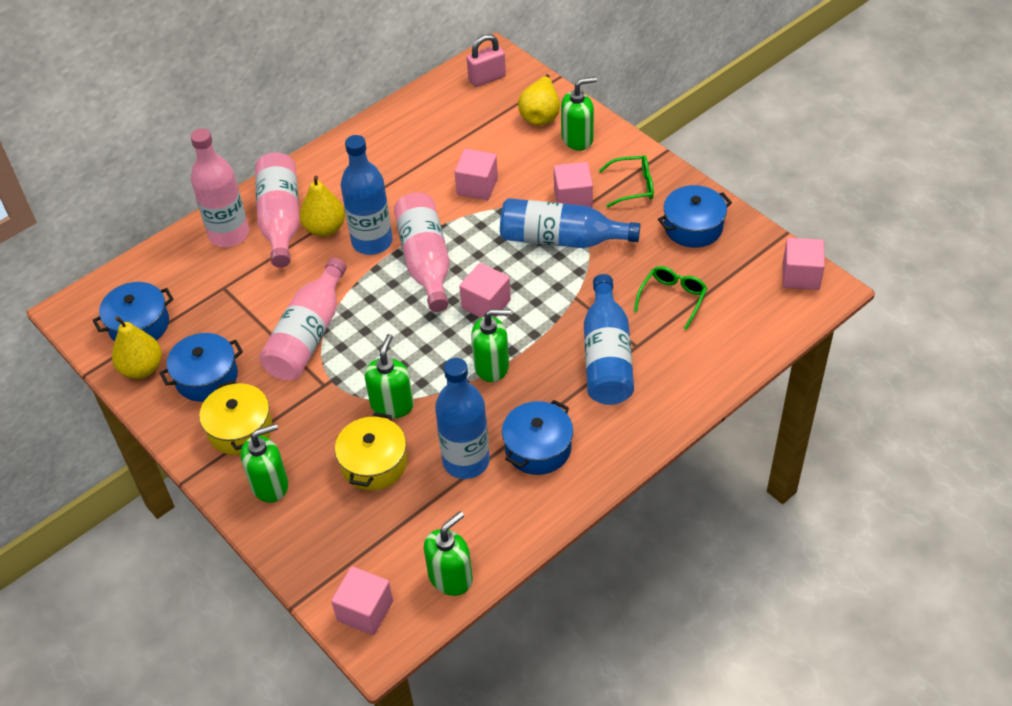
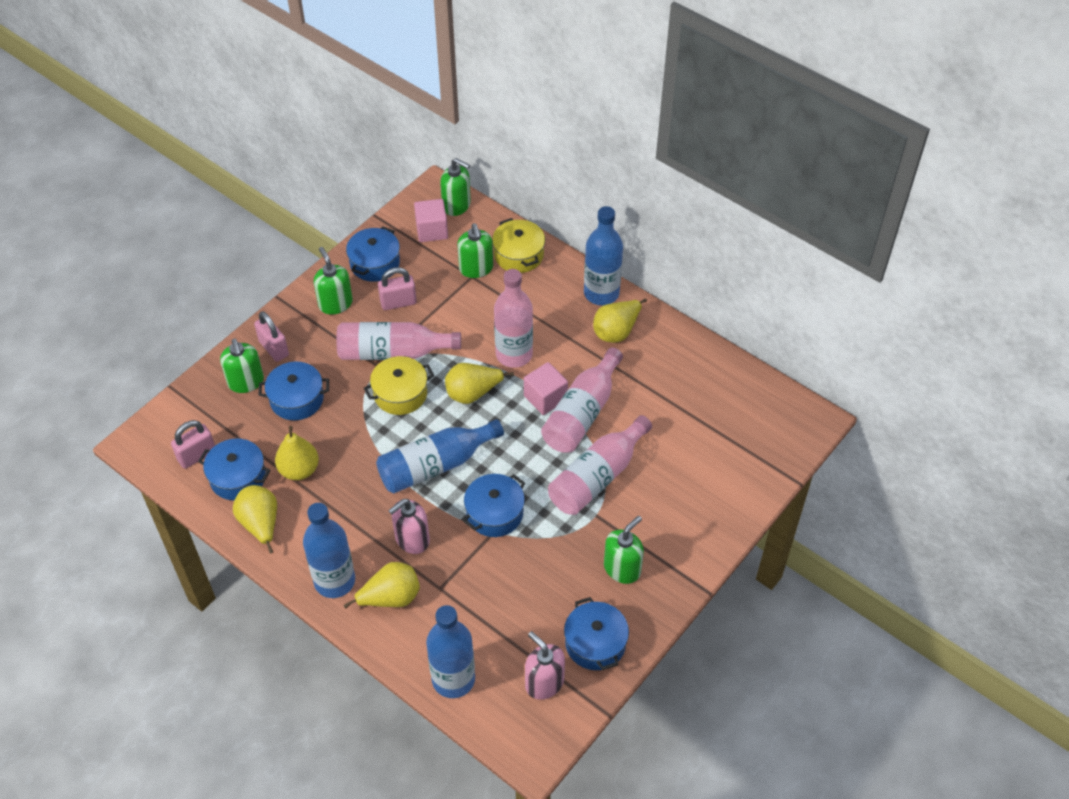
blue pot: [92,282,173,342] [160,333,243,402] [502,400,573,475] [658,185,732,248] = 4 -> [198,439,271,500] [259,362,329,420] [346,226,400,282] [463,474,525,537] [564,597,629,670] = 5
green glasses: [599,155,654,208] [634,266,707,330] = 2 -> none = 0
pink cube: [331,566,393,635] [455,149,498,200] [459,263,511,318] [554,162,593,208] [783,238,825,290] = 5 -> [414,199,448,242] [524,362,568,415] = 2
pink padlock: [467,34,506,87] = 1 -> [171,420,215,469] [254,311,289,362] [378,267,417,310] = 3
pink soap dispenser: none = 0 -> [388,499,430,554] [525,631,565,700] = 2
yellow pear: [112,316,162,379] [300,176,345,237] [518,74,560,126] = 3 -> [233,485,277,554] [275,426,319,480] [344,562,420,608] [445,363,514,404] [593,299,647,343] = 5

